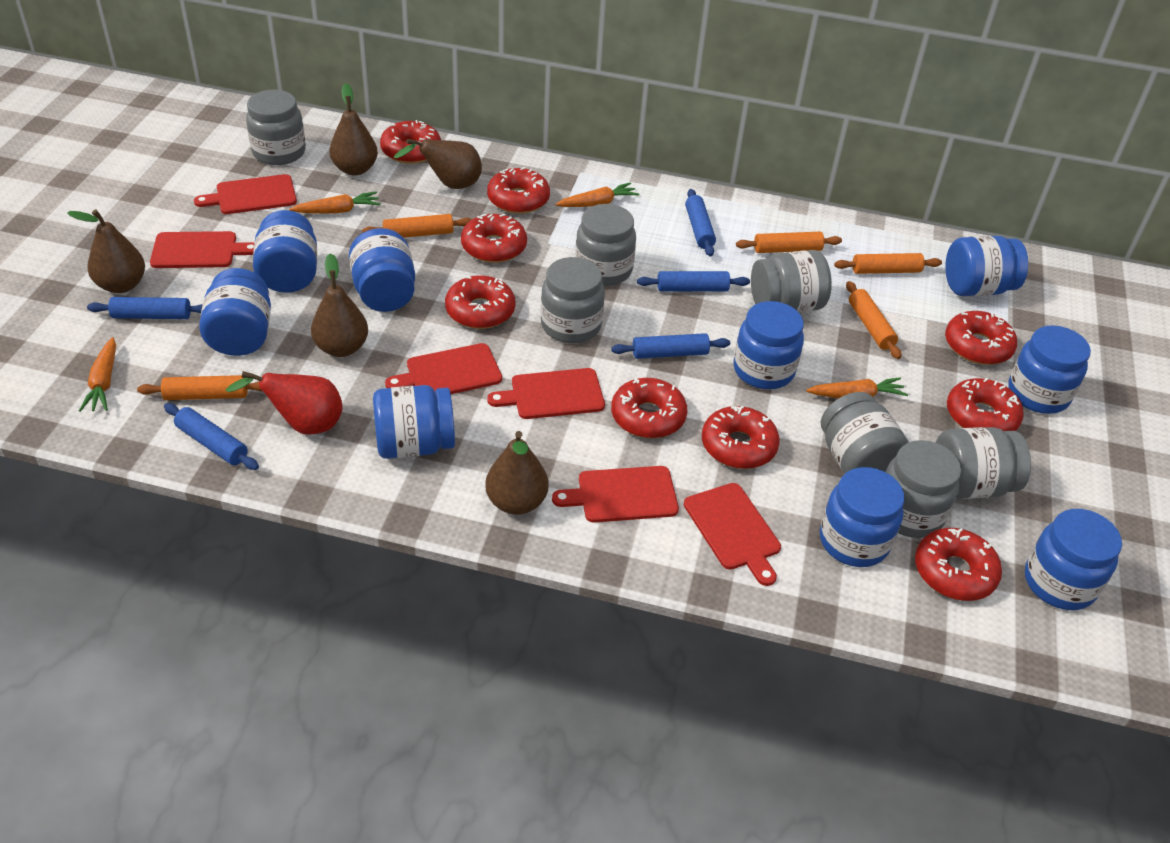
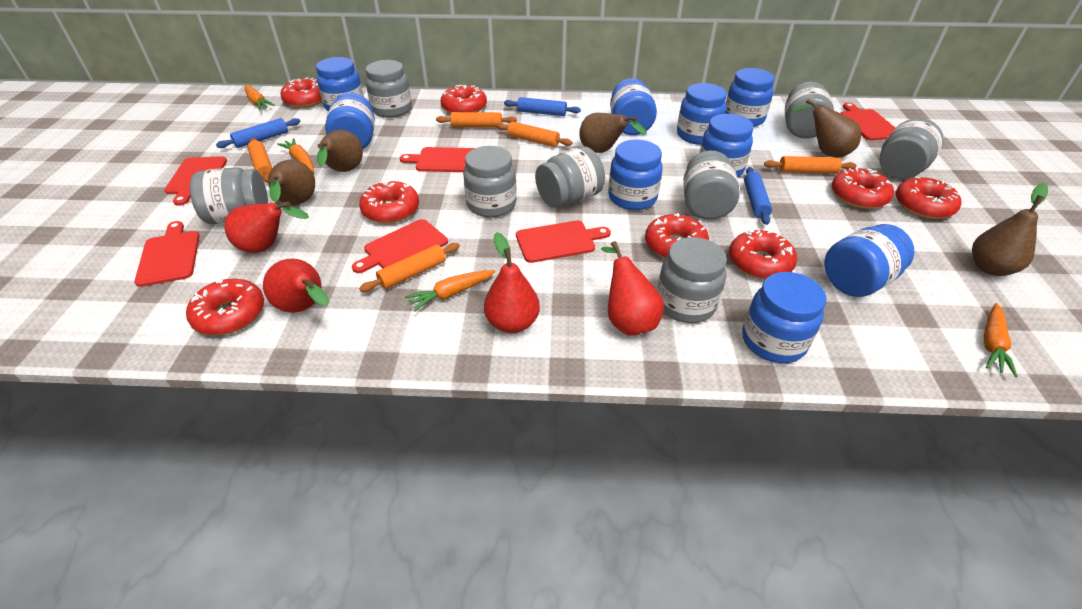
blue rolling pin: [87,297,203,319] [164,403,259,470] [611,333,730,359] [637,271,750,291] [685,189,716,257] = 5 -> [216,118,301,148] [504,97,581,116] [744,167,772,225] = 3
grey jar: [246,90,306,165] [541,257,605,343] [575,204,636,286] [751,250,832,313] [821,392,909,473] [886,440,961,538] [936,427,1031,499] = 7 -> [190,167,268,224] [366,60,412,118] [463,146,517,218] [535,146,605,208] [657,237,727,323] [683,151,739,220] [785,82,834,139] [879,118,943,179] = 8
red donut: [380,120,441,164] [445,275,516,329] [461,214,527,263] [487,167,550,214] [611,378,687,438] [702,406,780,469] [915,528,1002,601] [945,311,1017,365] [947,378,1024,431] = 9 -> [186,278,264,335] [280,77,323,108] [359,180,419,223] [441,85,487,113] [645,213,709,258] [729,230,797,279] [832,168,894,209] [896,176,962,219] = 8
red pear: [226,371,343,435] = 1 -> [224,201,309,253] [263,259,329,313] [484,232,540,333] [601,241,664,336] = 4

